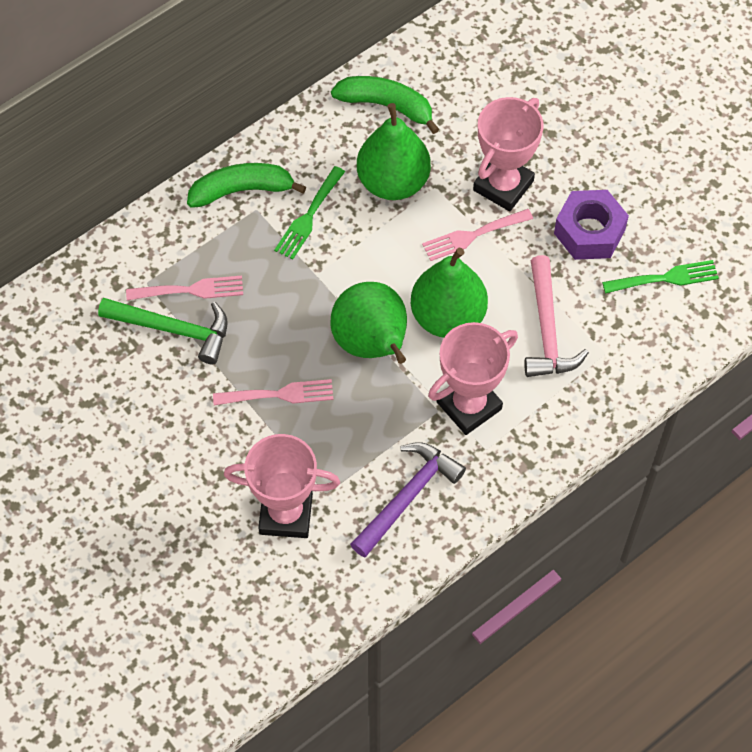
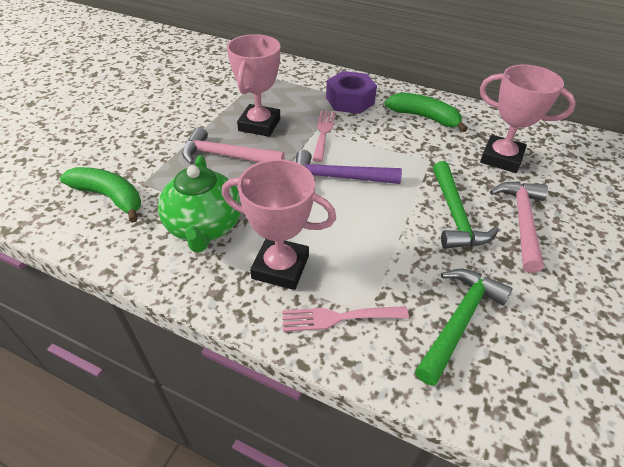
green fork: [274,166,345,260] [602,260,719,294] = 2 -> none = 0
green hammer: [98,298,228,365] = 1 -> [415,269,513,386] [433,161,499,249] = 2
green pear: [330,282,407,364] [357,103,431,200] [411,248,488,338] = 3 -> none = 0
green teapot: none = 0 -> [158,155,241,253] = 1
pink fork: [126,276,243,301] [213,379,334,406] [422,209,533,261] = 3 -> [282,306,409,332] [313,111,336,162] = 2
pink hammer: [524,255,589,377] = 1 -> [182,127,285,164] [490,182,548,273] = 2

